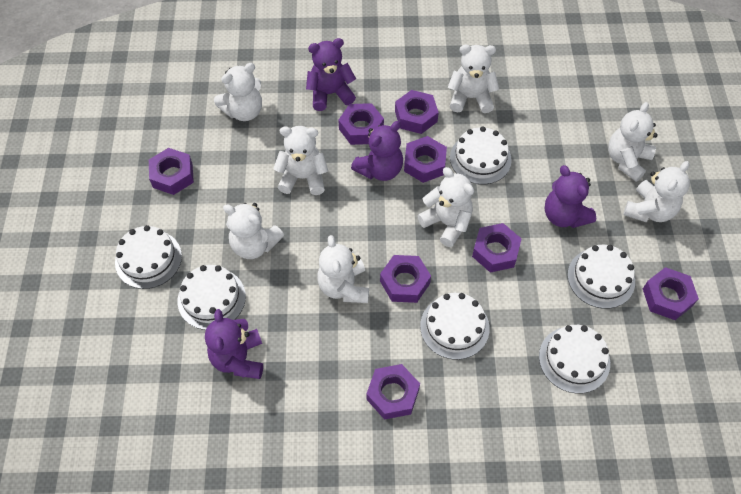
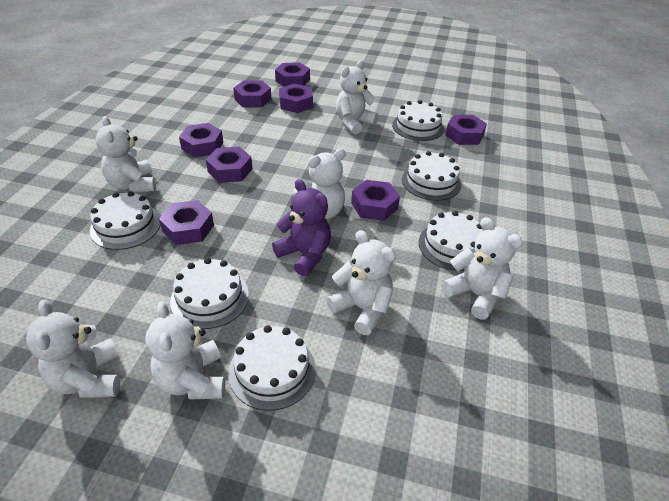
purple teddy bear: [205,309,263,379] [306,38,356,111] [351,121,403,181] [545,165,596,228] = 4 -> [272,179,331,276] = 1
white teddy bear: [214,63,262,121] [223,203,284,259] [273,126,328,195] [317,235,369,303] [418,167,474,247] [448,44,499,113] [608,102,658,182] [623,161,690,222] = 8 -> [26,300,120,398] [96,116,156,192] [145,301,225,400] [293,149,346,219] [326,230,396,335] [336,60,378,134] [442,217,523,319] = 7

